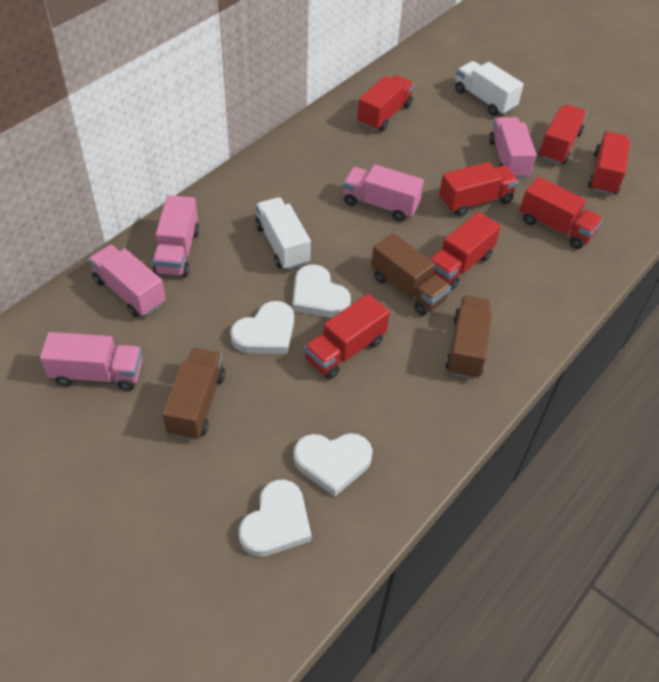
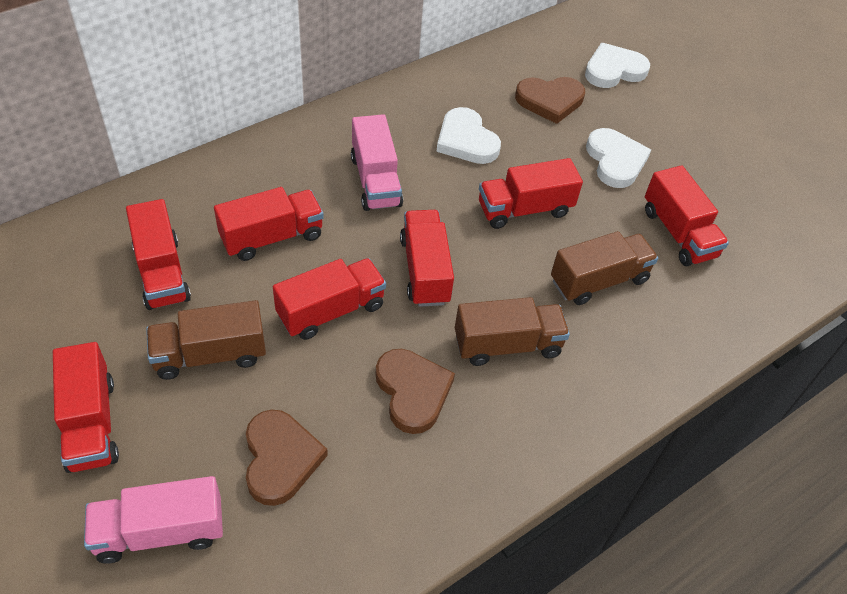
brown heart: none = 0 -> [246,409,328,506] [376,349,455,434] [515,77,585,124] = 3
pink truck: [40,332,142,391] [88,245,166,317] [153,195,199,277] [343,164,424,221] [489,117,537,179] = 5 -> [84,476,223,564] [351,114,403,211] = 2
white heart: [230,301,294,354] [239,480,311,557] [292,264,351,318] [293,433,373,497] = 4 -> [436,107,501,164] [585,43,650,88] [586,128,651,188] = 3
white truck: [255,197,311,270] [455,61,524,116] = 2 -> none = 0

